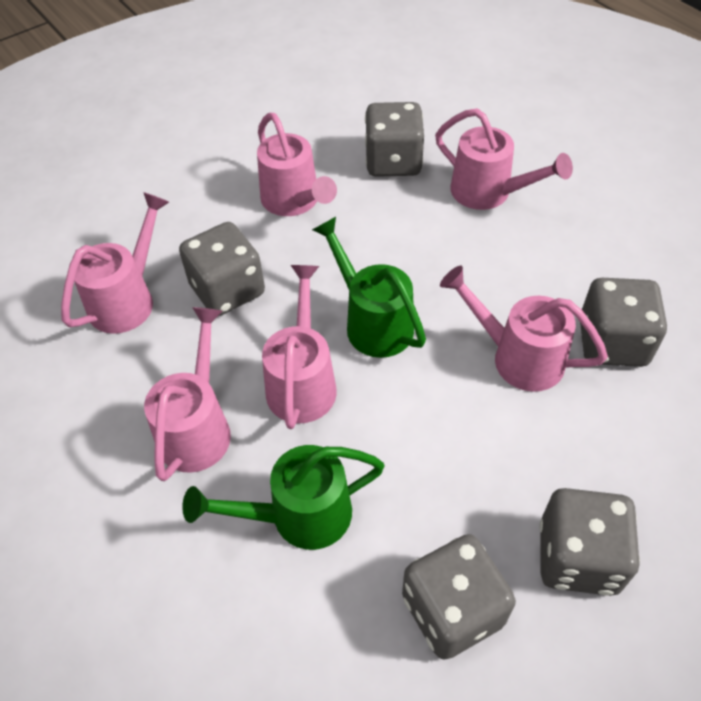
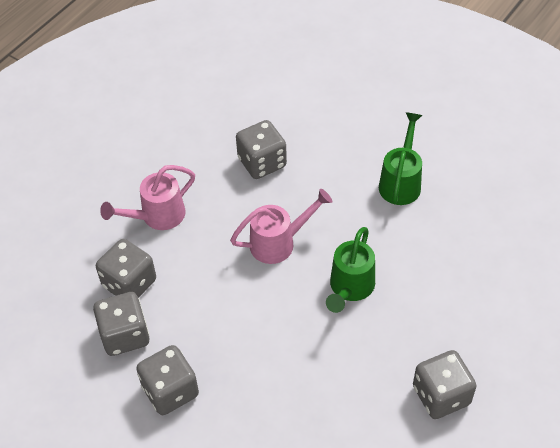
pink watering can: [61,192,169,334] [144,307,231,481] [257,113,337,216] [262,265,337,429] [435,108,573,210] [440,266,608,392] = 6 -> [100,165,195,230] [230,189,332,264] = 2

